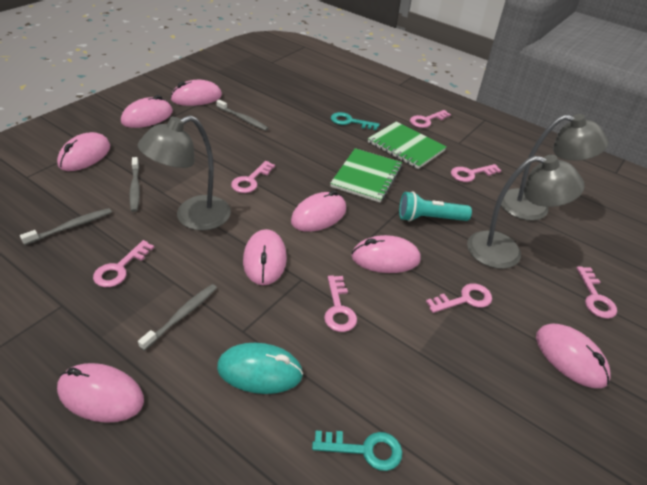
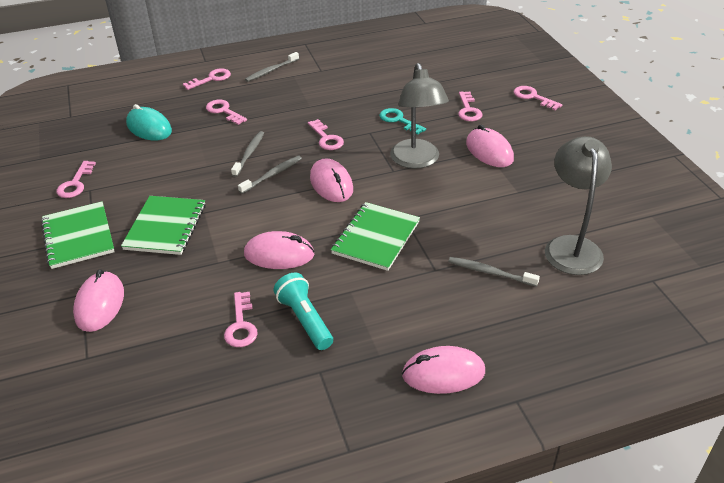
green notebook: [330,148,402,202] [368,121,446,169] = 2 -> [41,201,115,269] [121,196,206,255] [331,202,420,271] = 3
grey lamp: [138,115,231,231] [467,155,585,269] [501,114,609,221] = 3 -> [390,63,449,169] [545,136,612,275] = 2
pink mouse: [57,132,110,171] [57,363,144,423] [121,95,173,128] [170,80,222,106] [243,229,287,285] [291,190,346,232] [351,235,420,273] [536,324,611,388] = 8 -> [73,269,124,332] [244,231,315,269] [310,158,353,202] [402,346,485,394] [466,125,514,167] = 5
turquoise key: [312,431,403,471] [331,112,380,130] = 2 -> [379,108,426,135] = 1

